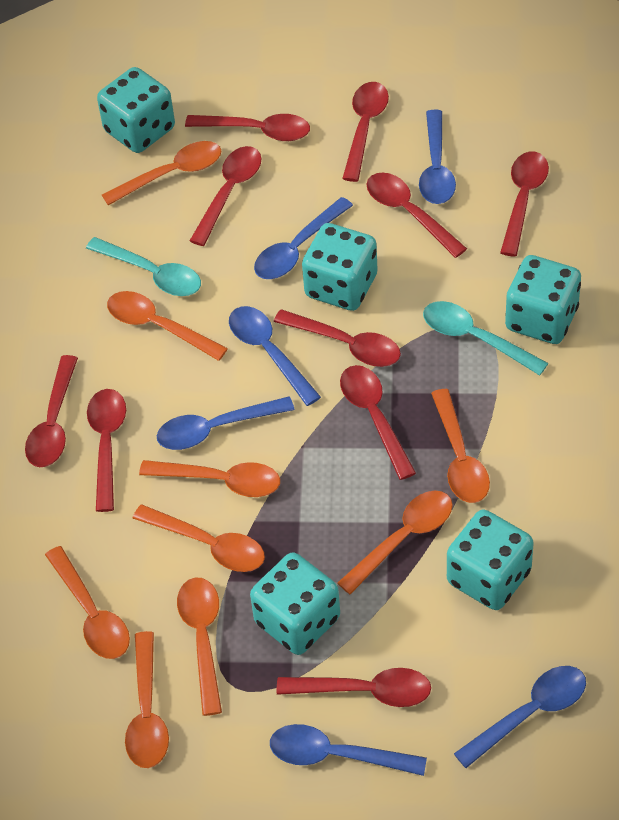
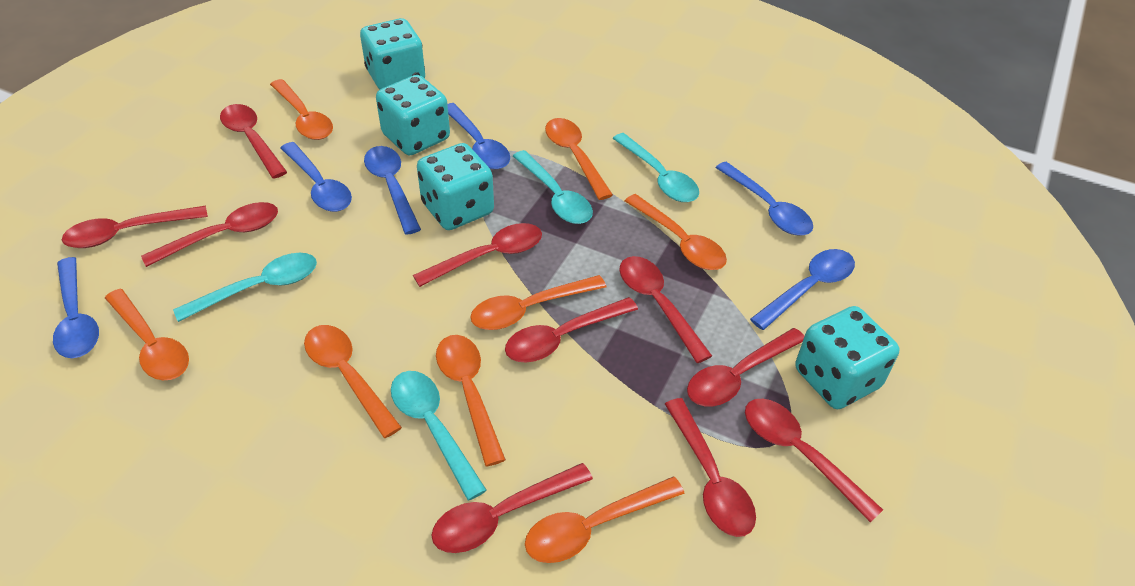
orange spoon: [45,546,130,659] [102,141,221,205] [107,291,228,361] [125,631,169,768] [132,505,265,572] [139,460,280,497] [177,578,222,716] [337,491,453,594] [431,389,490,503] = 9 -> [105,289,189,380] [270,79,333,140] [304,325,402,438] [436,335,506,466] [470,275,606,330] [525,476,685,563] [545,118,613,200] [625,194,727,270] = 8
turquoise dice: [97,67,175,153] [250,552,340,655] [302,223,378,311] [447,510,534,610] [505,255,581,344] = 5 -> [360,18,425,90] [376,75,450,156] [417,143,494,230] [795,306,900,409] = 4
turquoise spoon: [86,237,201,296] [423,301,548,376] = 2 -> [173,253,317,322] [391,371,487,501] [513,150,593,224] [612,133,699,202] = 4

